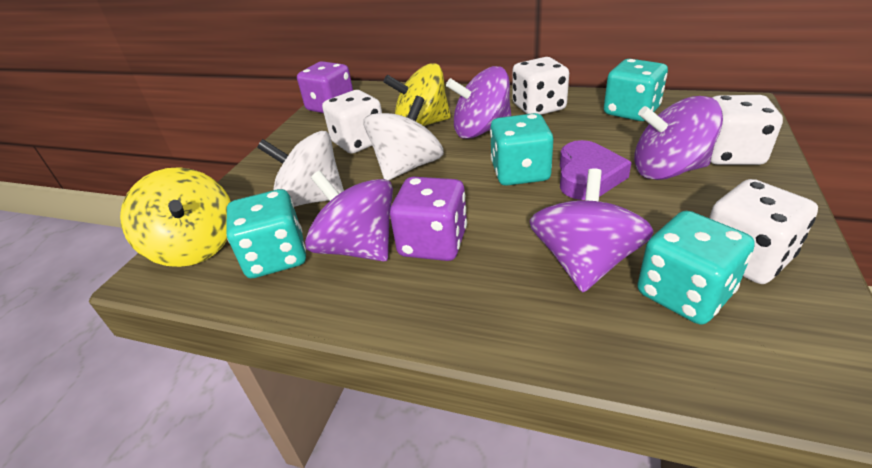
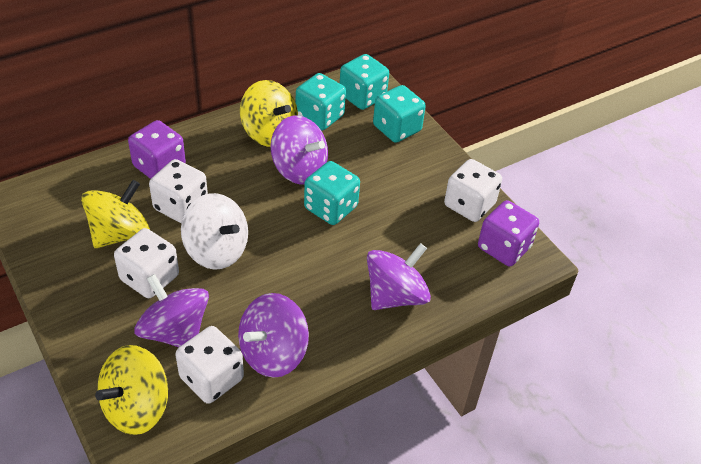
purple heart: [560,140,632,200] = 1 -> none = 0
white spinning top: [257,131,344,207] [363,96,444,181] = 2 -> [181,193,248,270] = 1
yellow spinning top: [120,167,231,267] [383,63,451,126] = 2 -> [81,180,150,248] [95,345,168,435] [240,80,298,147] = 3

